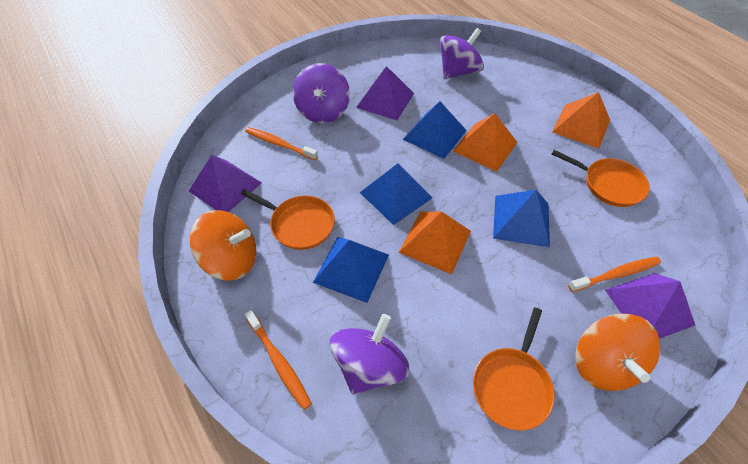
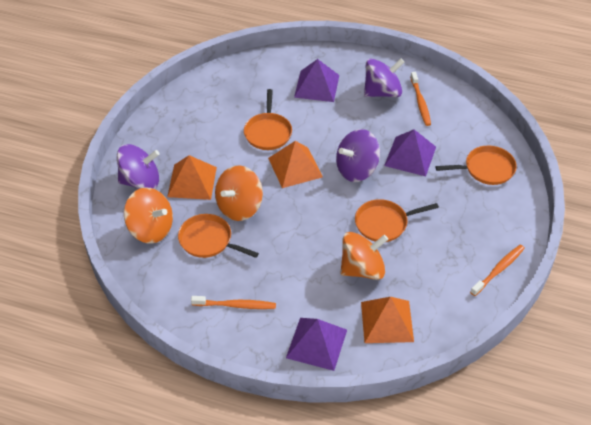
blue pyramid: [313,237,389,303] [360,163,432,225] [403,101,467,159] [493,190,550,247] = 4 -> none = 0
orange pan: [241,189,335,250] [473,307,555,431] [552,150,650,207] = 3 -> [178,214,259,258] [244,89,292,150] [355,199,439,242] [436,146,517,185] = 4
orange spinning top: [190,210,256,281] [575,314,660,391] = 2 -> [124,187,173,244] [215,165,263,221] [340,232,388,280] = 3

